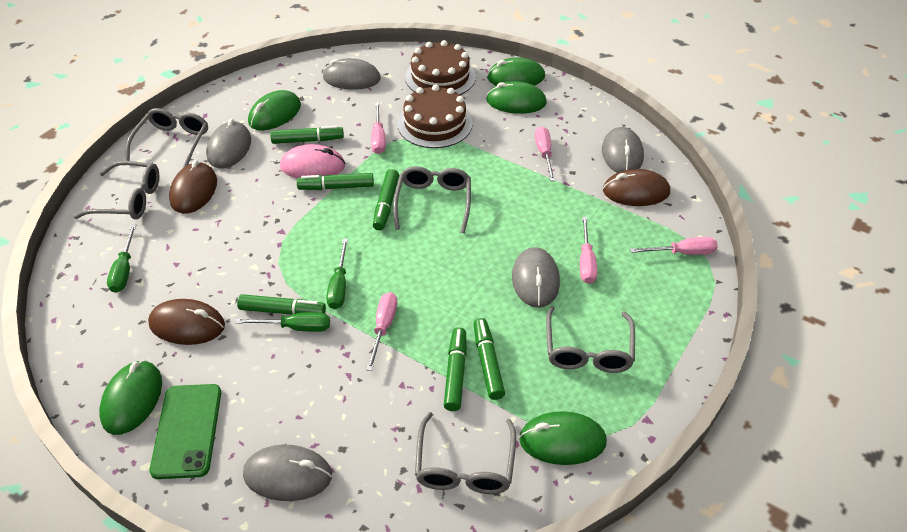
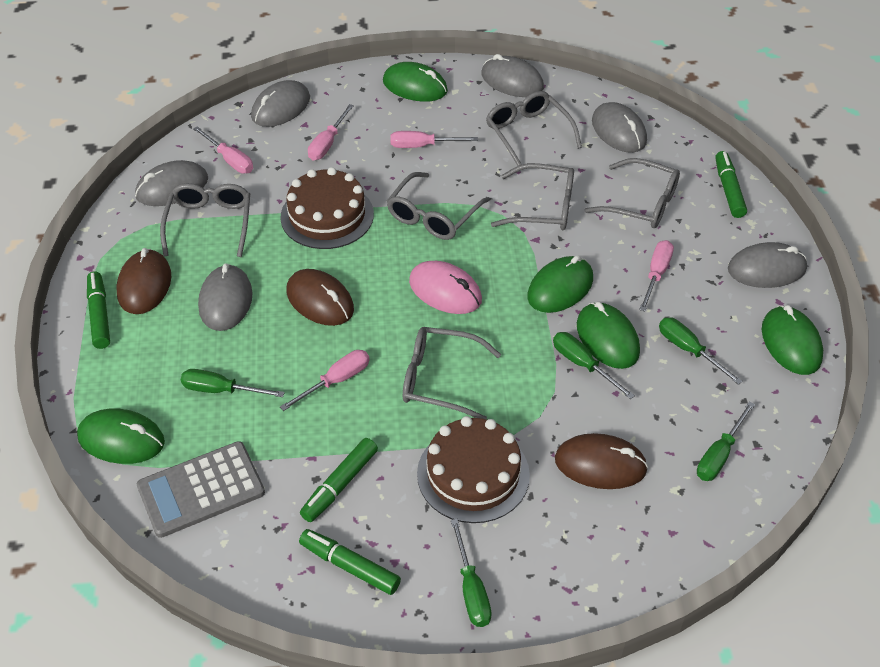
green marker: [237,294,326,315] [270,126,344,144] [297,173,374,190] [373,169,399,230] [444,327,467,411] [473,318,505,400] = 6 -> [87,271,110,349] [299,529,401,595] [300,438,378,522] [715,151,747,218] = 4
green phone: [150,384,221,479] = 1 -> none = 0
green screwdriver: [107,224,136,293] [235,312,330,332] [326,239,348,309] = 3 -> [181,369,285,397] [451,519,492,627] [553,332,635,399] [659,317,743,385] [697,401,755,481] = 5
grey calculator: none = 0 -> [137,441,265,538] = 1
grey glasses: [73,161,159,219] [125,108,208,168] [393,166,471,233] [415,412,516,494] [546,306,635,373] = 5 -> [160,183,250,257] [387,172,489,240] [403,327,501,420] [486,91,582,166] [491,163,574,230] [584,158,680,228] = 6
grey mouse: [206,119,251,169] [243,445,332,501] [323,58,381,90] [512,247,560,308] [602,127,644,173] = 5 -> [135,160,208,206] [198,263,252,331] [251,80,310,127] [481,54,544,97] [592,102,647,153] [728,242,807,288] = 6

